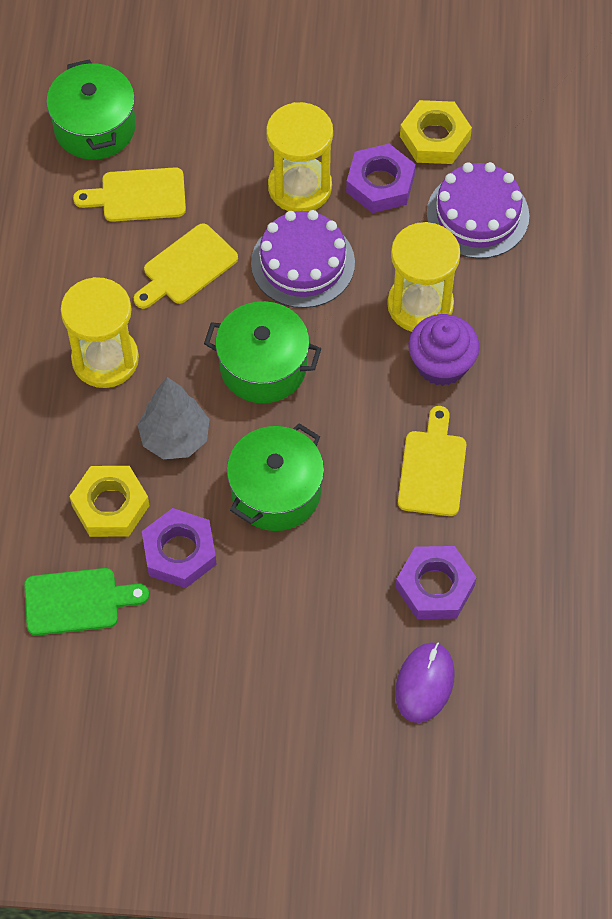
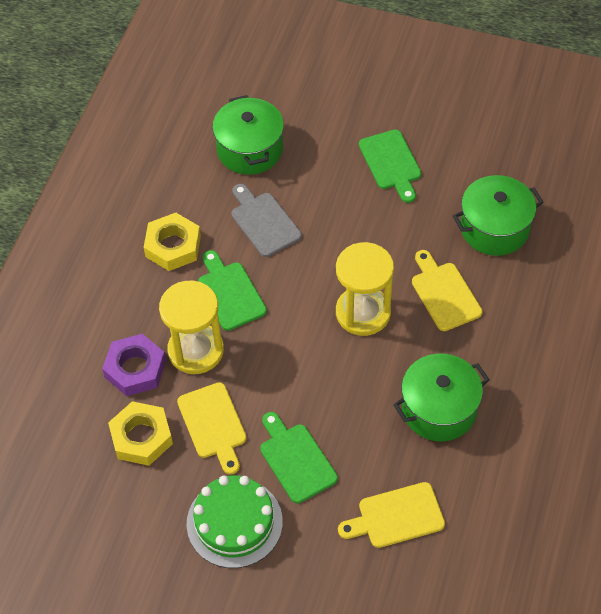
green cake: none = 0 -> [187,475,283,568] = 1
green cutting board: [24,568,149,636] = 1 -> [198,250,267,331] [260,412,338,503] [359,129,421,203] = 3
grey cutting board: none = 0 -> [232,184,302,257] = 1
grey tree: [137,377,210,459] = 1 -> none = 0
purple cake: [251,210,355,308] [427,162,529,259] = 2 -> none = 0
purple cupcake: [408,314,479,386] = 1 -> none = 0
purple mouse: [395,642,455,723] = 1 -> none = 0
purple nut: [142,508,217,588] [346,144,416,213] [396,546,477,619] = 3 -> [102,334,166,396] = 1
yellow hourglass: [61,277,139,388] [266,102,333,212] [387,222,461,332] = 3 -> [159,281,224,374] [336,242,394,336] = 2

